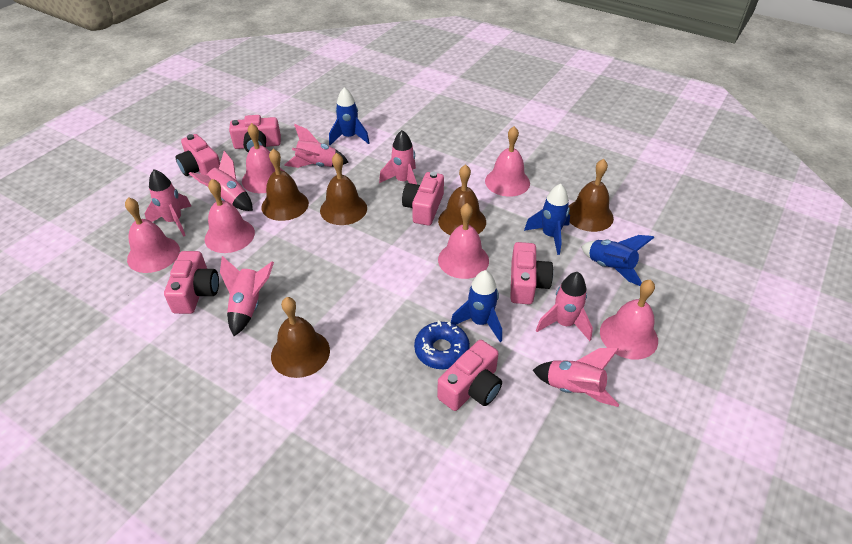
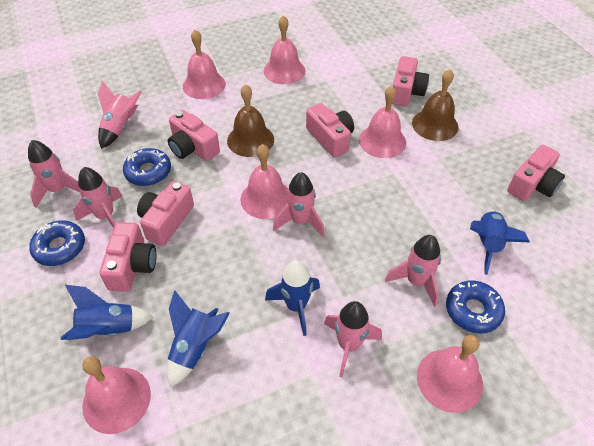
blue donut: [414,321,470,369] = 1 -> [29,220,85,266] [123,148,171,186] [446,280,505,333] = 3
brown bell: [261,149,309,221] [271,297,330,378] [320,153,367,225] [438,164,486,235] [568,159,614,232] = 5 -> [227,84,274,157] [412,69,459,141] = 2
pink rocket: [145,169,191,236] [189,151,253,211] [220,256,274,336] [284,124,348,168] [379,130,417,184] [533,348,619,407] [536,272,593,341] = 7 -> [28,140,80,208] [73,167,123,228] [98,81,142,149] [273,172,325,237] [324,301,382,377] [385,235,441,307] = 6

